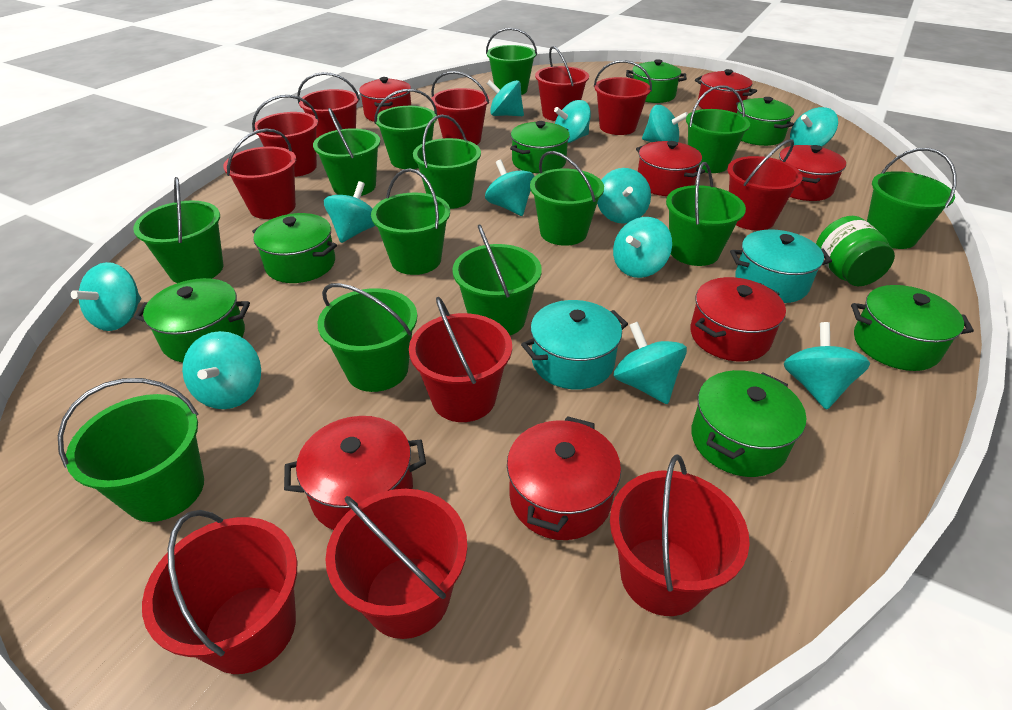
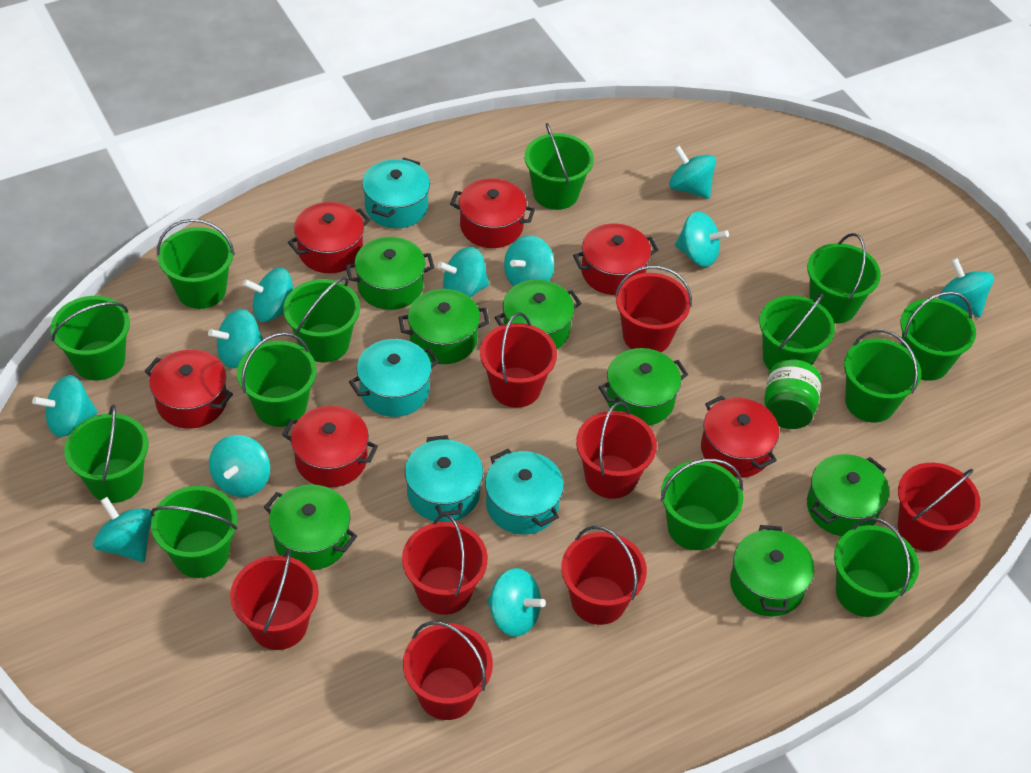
red bucket: [142,510,297,674] [223,128,296,219] [252,95,318,177] [297,72,360,139] [325,489,467,639] [409,297,512,422] [431,71,489,145] [535,46,589,121] [594,60,652,135] [610,454,750,616] [727,139,802,231] = 11 -> [230,549,319,650] [402,514,488,615] [403,621,493,720] [480,312,557,408] [561,525,647,625] [576,401,657,499] [615,266,692,352] [898,463,980,551] = 8
red pot: [284,416,426,530] [359,77,411,122] [507,416,621,540] [636,141,705,196] [690,277,786,361] [695,69,757,113] [779,145,846,201] = 7 -> [145,349,233,429] [282,406,378,488] [288,202,370,273] [450,178,535,248] [573,223,659,295] [701,396,779,478] = 6
turquoise pot: [521,300,628,389] [730,229,832,303] = 2 -> [349,339,439,417] [362,158,430,228] [405,435,483,522] [485,449,564,535] = 4
turquoise spinning top: [71,262,141,331] [182,331,261,409] [324,181,376,243] [485,160,535,216] [487,80,524,116] [554,100,591,143] [597,168,651,224] [613,217,672,278] [613,322,687,404] [642,105,688,142] [784,322,870,410] [790,107,838,147] = 12 -> [32,375,98,437] [93,497,152,562] [208,309,265,368] [209,435,270,497] [243,268,294,322] [438,247,489,298] [487,568,546,637] [504,235,554,287] [669,146,716,199] [675,211,729,267] [939,258,994,318] = 11

